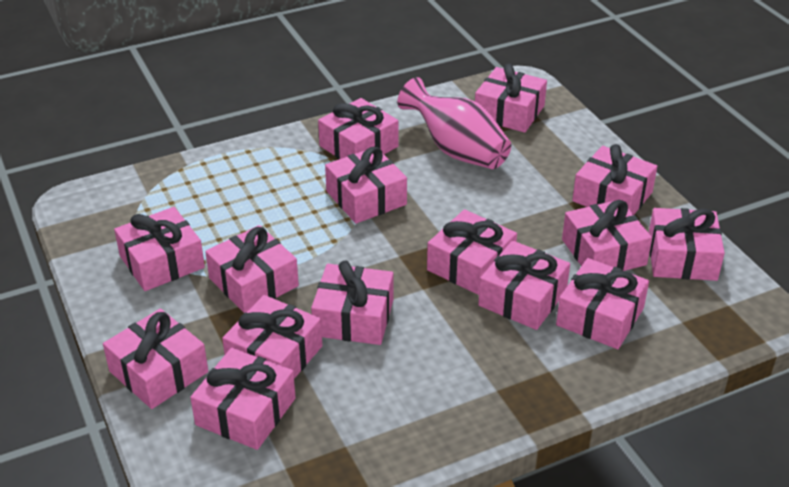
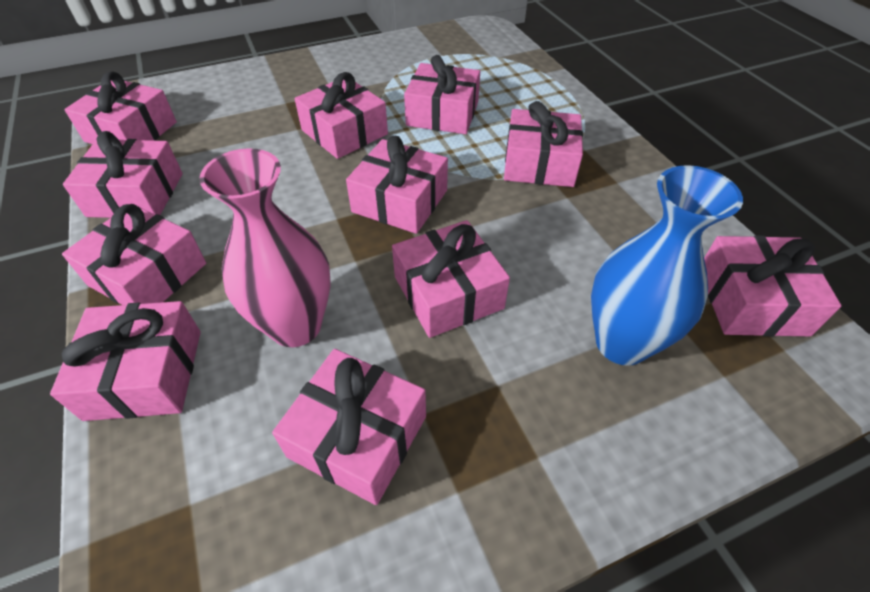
blue vase: none = 0 -> [591,165,743,366] = 1
pink gift: [103,309,208,409] [114,207,205,291] [190,348,296,450] [205,225,299,313] [222,295,323,379] [311,261,394,345] [318,98,399,159] [325,147,407,224] [427,209,517,295] [475,64,547,133] [478,241,570,330] [556,258,649,349] [562,199,652,271] [572,144,657,215] [649,208,725,281] = 15 -> [50,301,201,421] [62,204,206,305] [63,131,183,218] [64,71,177,144] [272,349,426,505] [295,72,388,159] [346,136,448,234] [392,220,510,338] [404,55,480,134] [504,101,583,187] [704,235,841,337] = 11

